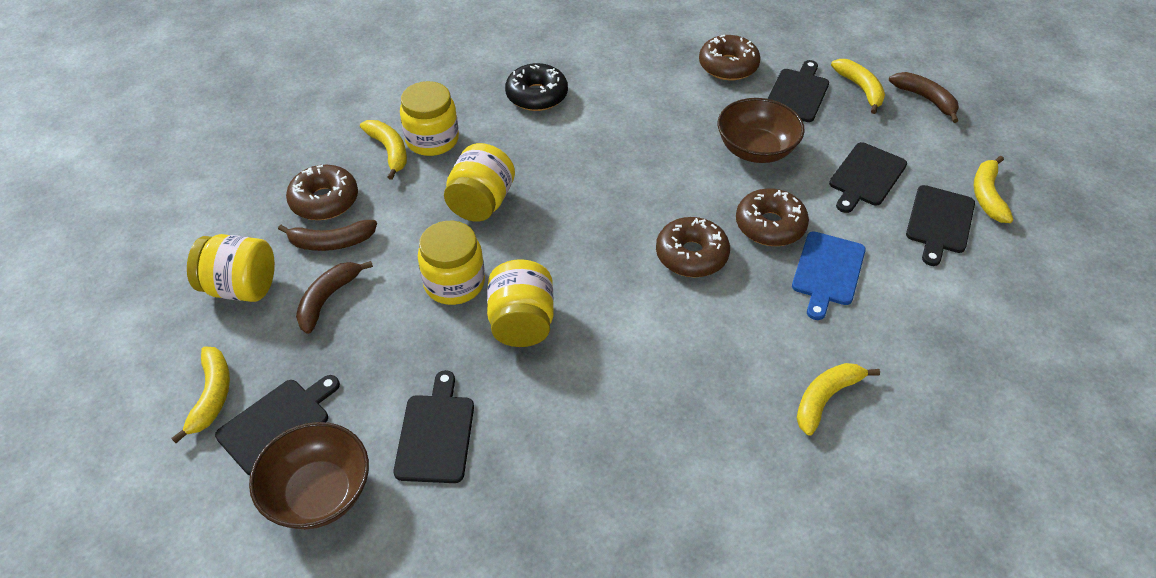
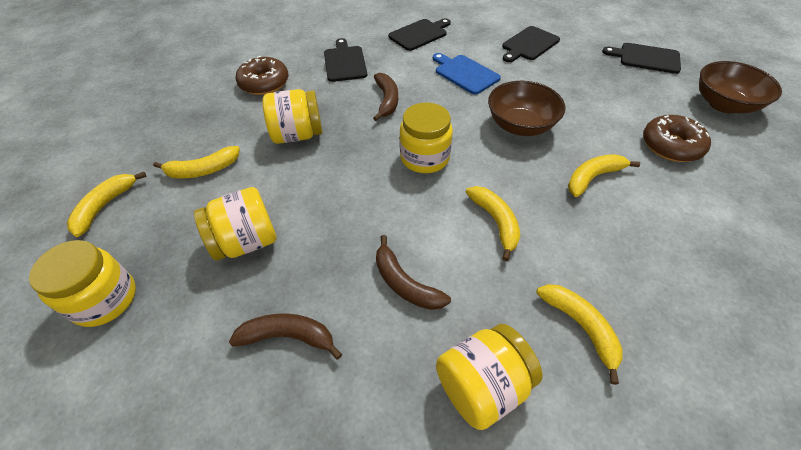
black cutting board: [215,375,340,475] [394,370,474,483] [767,60,829,122] [829,142,907,213] [906,185,975,266] = 5 -> [324,38,367,82] [388,18,451,51] [502,26,560,62] [602,43,681,74] = 4
black donut: [505,63,568,111] = 1 -> none = 0
brown donut: [286,165,358,220] [656,217,730,277] [699,35,761,80] [736,188,809,246] = 4 -> [236,56,288,95] [643,115,711,162] = 2

